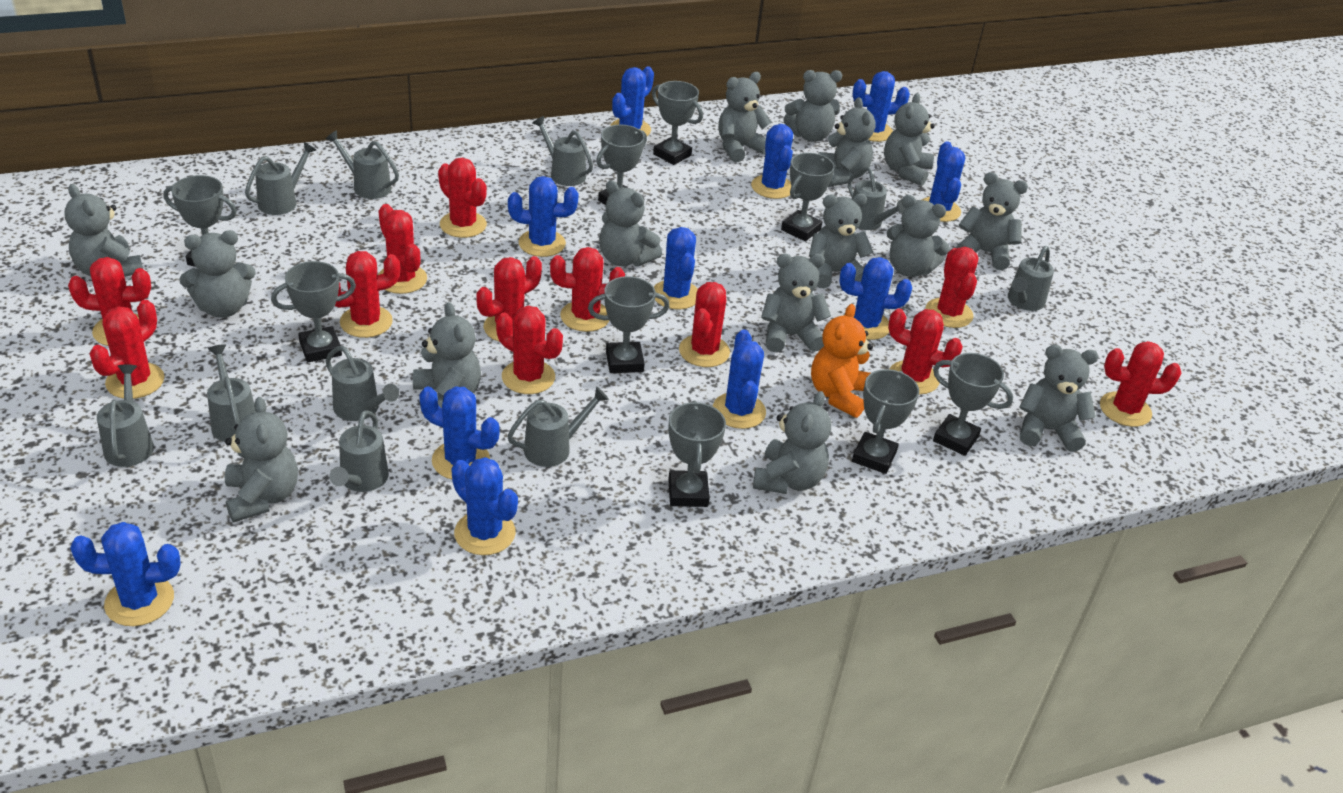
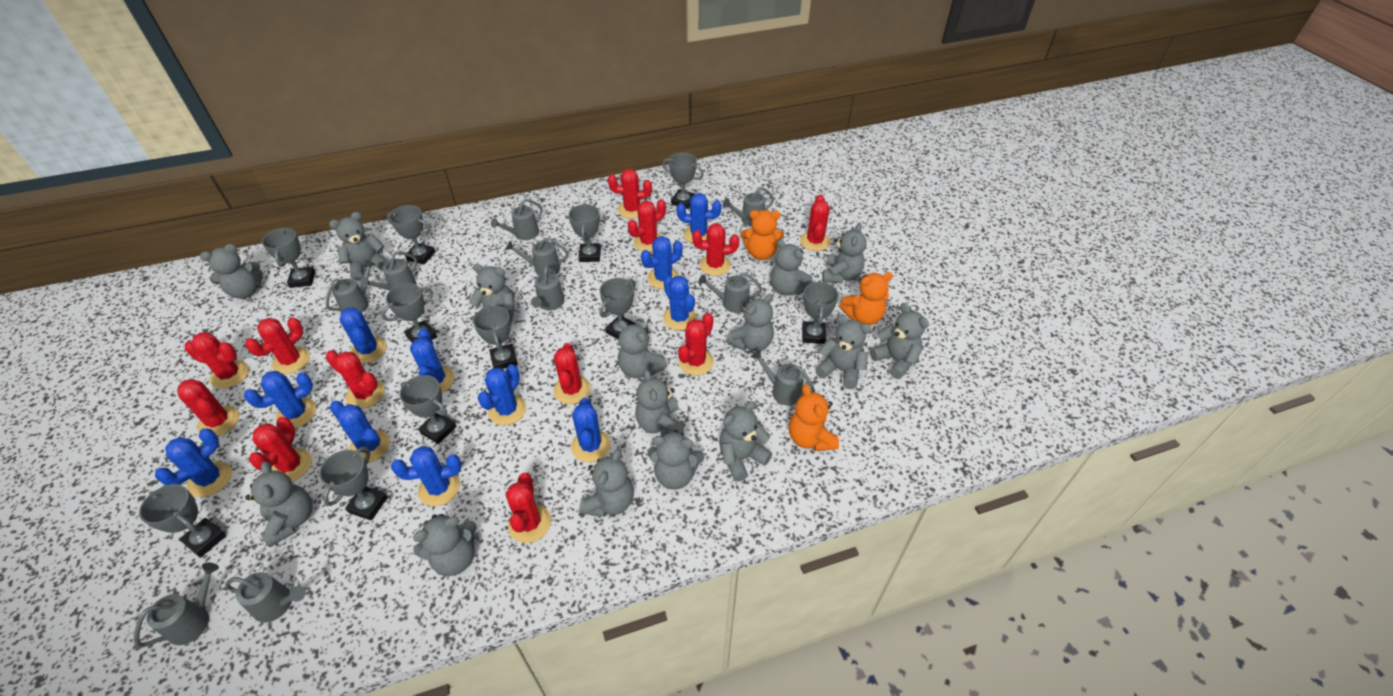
grey trophy: [163,175,237,267] [271,261,356,362] [588,276,670,373] [596,125,647,205] [652,81,703,165] [668,401,726,507] [781,153,835,241] [852,369,919,474] [933,353,1013,456] = 9 -> [139,484,226,558] [262,227,316,288] [319,447,388,520] [381,283,437,343] [387,205,435,264] [399,375,457,444] [473,305,518,369] [569,204,601,262] [599,278,637,340] [662,152,704,209] [802,281,839,344] = 11
orange teddy bear: [811,304,873,418] = 1 -> [741,210,784,260] [789,384,839,451] [839,272,893,325] = 3

